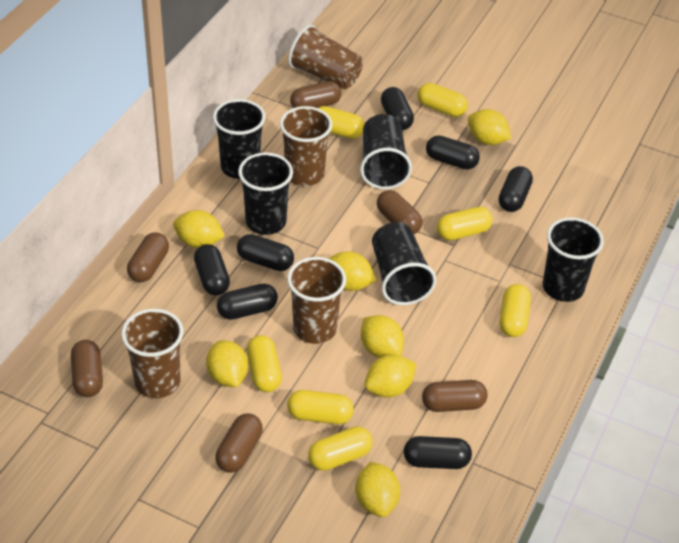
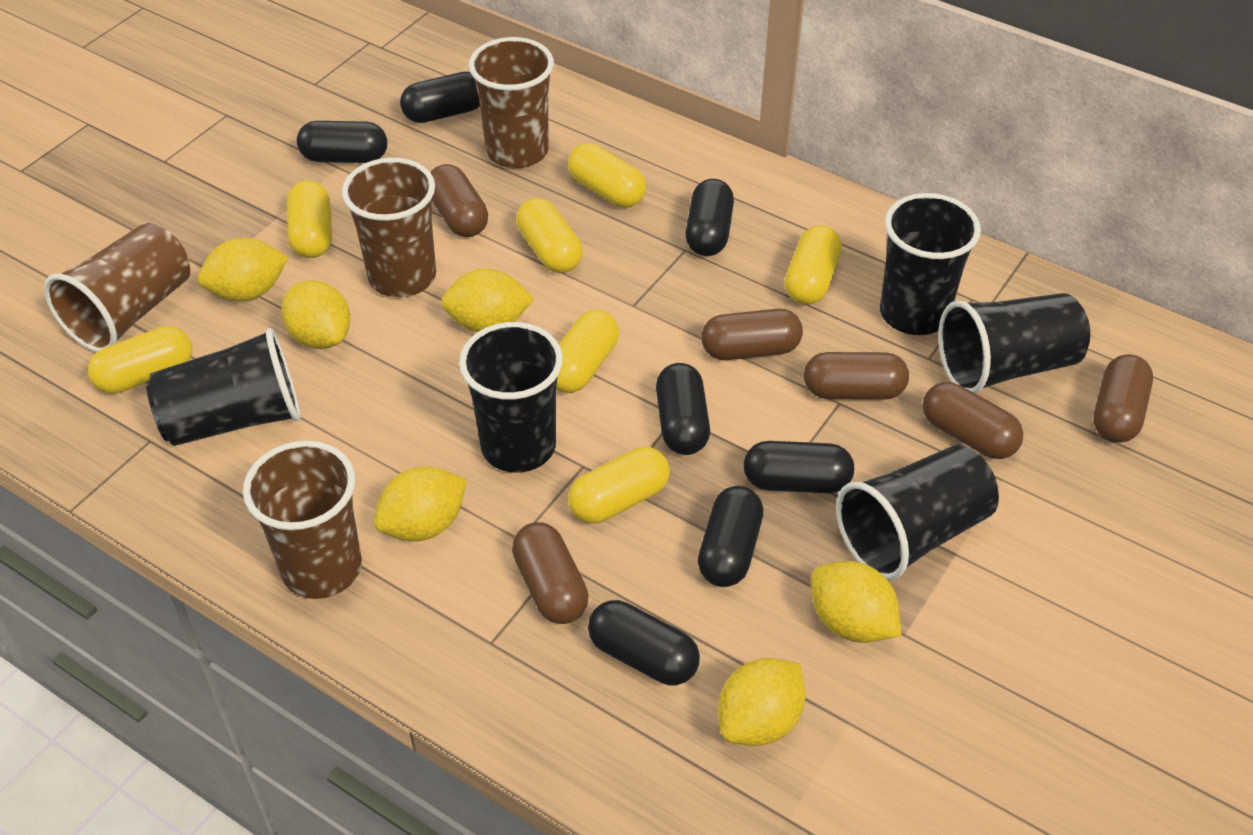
yellow lemon: [173,210,225,248] [206,340,248,387] [328,251,376,291] [355,462,400,517] [361,315,404,358] [365,355,416,398] [468,109,511,145] = 7 -> [198,238,288,301] [281,280,351,349] [374,466,467,541] [441,268,534,332] [718,658,805,746] [811,561,901,643] = 6

